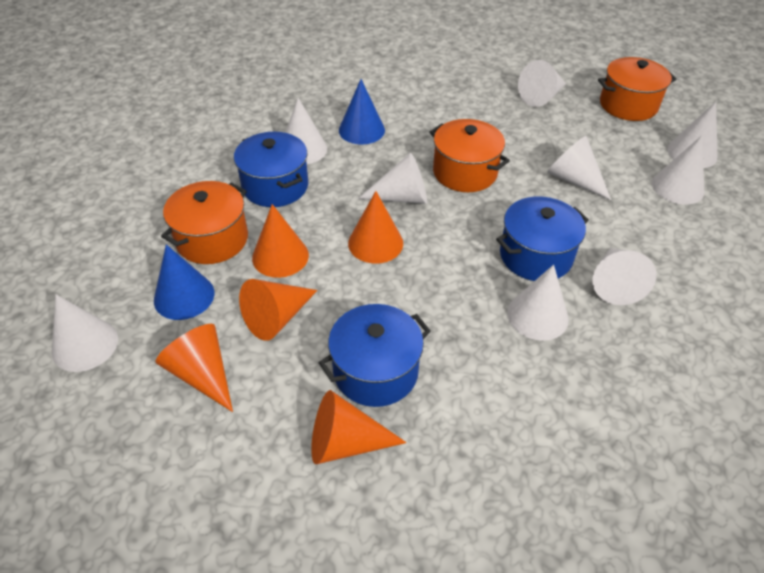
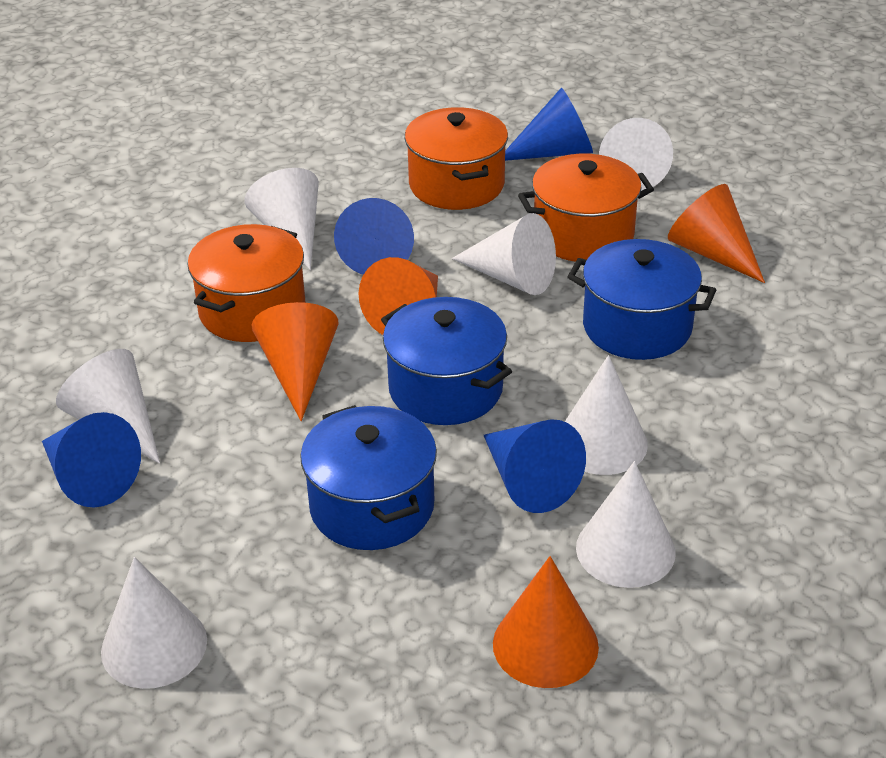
blue cone: [154,244,215,320] [339,79,385,144] = 2 -> [42,412,141,508] [334,198,414,275] [483,419,586,513] [505,88,593,161] = 4
orange cone: [156,324,233,412] [239,279,318,341] [252,204,309,278] [311,390,407,464] [348,191,403,264] = 5 -> [251,302,338,421] [358,257,438,335] [493,556,599,688] [668,184,765,283] = 4
white cone: [52,294,118,372] [285,98,327,164] [358,153,427,204] [507,265,569,341] [518,60,566,107] [547,136,611,200] [593,248,656,305] [652,136,704,205] [667,102,717,168] = 9 -> [56,349,160,464] [101,557,207,689] [245,168,319,270] [452,213,556,295] [565,355,648,475] [576,461,676,588] [599,118,673,191] = 7

